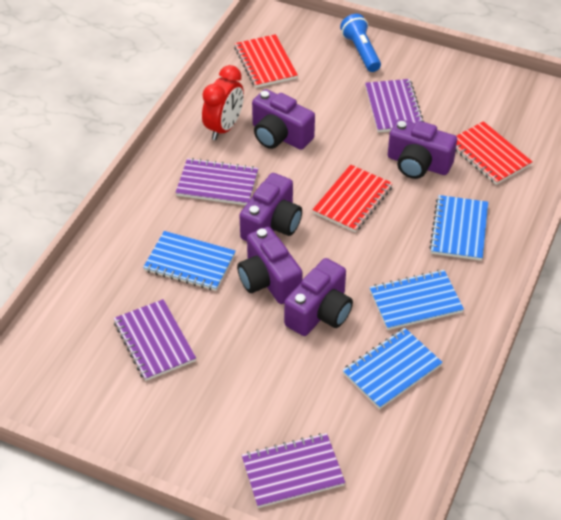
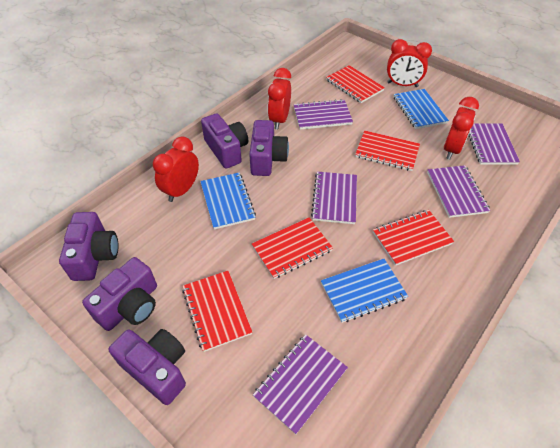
blue flashlight: [340,14,381,72] = 1 -> none = 0
blue notebook: [143,231,236,291] [342,328,443,409] [369,270,464,330] [429,195,488,261] = 4 -> [200,173,256,229] [321,259,408,323] [394,89,449,129] = 3
purple notebook: [114,299,196,381] [175,158,259,205] [241,433,345,508] [365,79,424,132] = 4 -> [253,334,348,434] [294,99,353,130] [311,171,357,224] [427,165,490,218] [469,123,520,165] = 5
red clock: [202,65,244,140] = 1 -> [153,136,199,202] [268,68,291,129] [387,39,432,87] [444,97,479,160] = 4
red notebook: [234,34,298,88] [312,164,393,232] [456,121,533,185] = 3 -> [182,271,252,352] [252,218,333,279] [326,65,385,103] [355,131,420,171] [373,210,454,266] = 5

